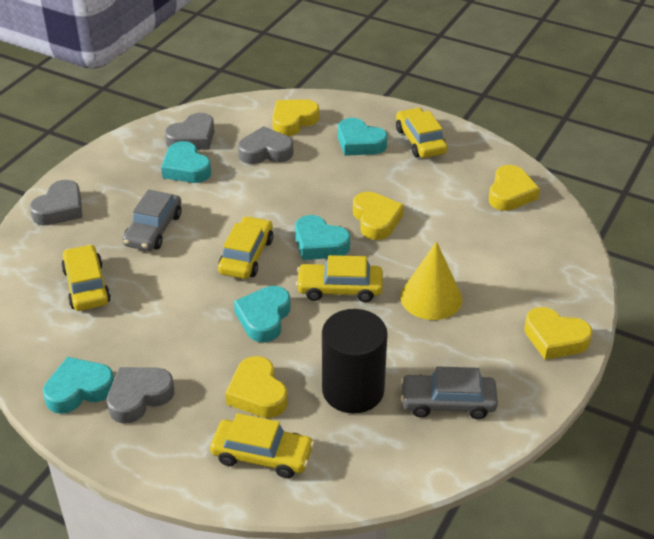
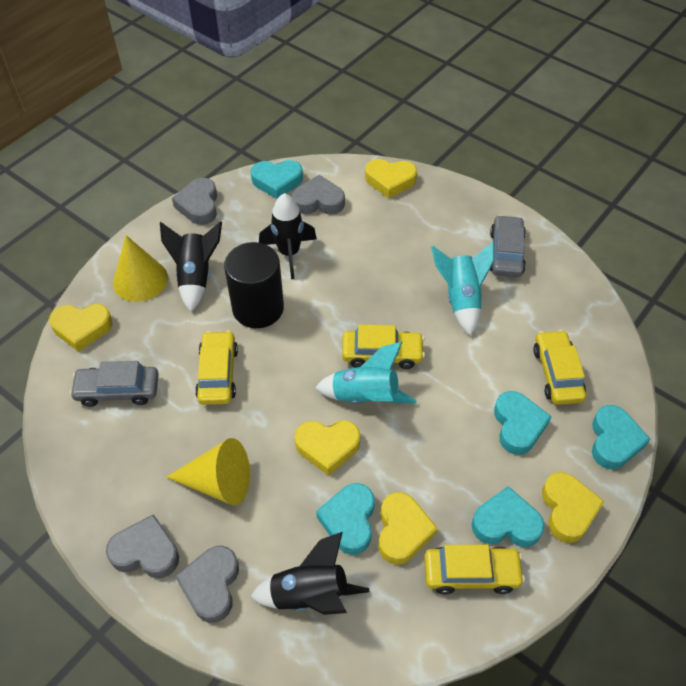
black rocket: none = 0 -> [160,222,222,312] [250,532,370,615] [259,193,317,279] = 3
turquoise rocket: none = 0 -> [315,342,417,404] [431,242,494,336] = 2
yellow car: [61,244,111,311] [210,413,315,478] [218,216,273,279] [296,255,383,302] [396,108,448,158] = 5 -> [195,330,238,405] [342,325,425,369] [424,545,525,595] [533,330,586,405] = 4
yellow cone: [400,241,462,320] = 1 -> [113,235,168,302] [166,438,250,505] = 2

